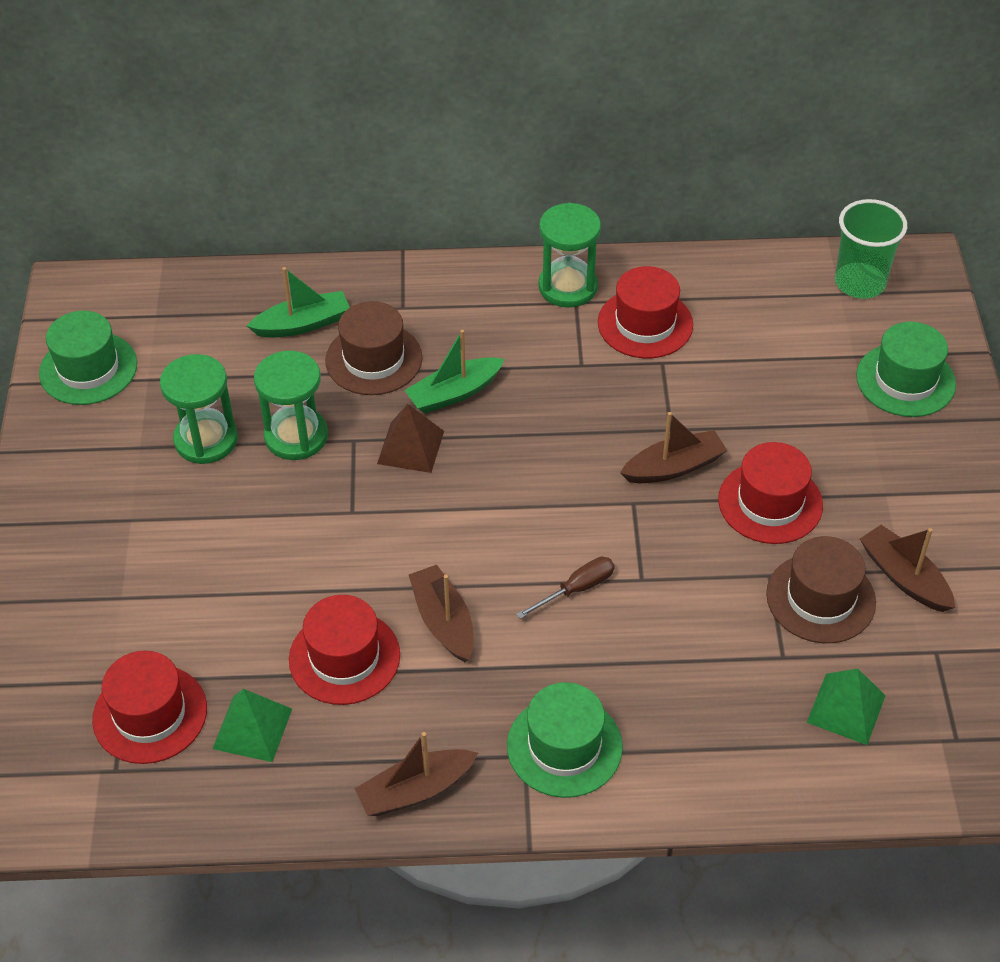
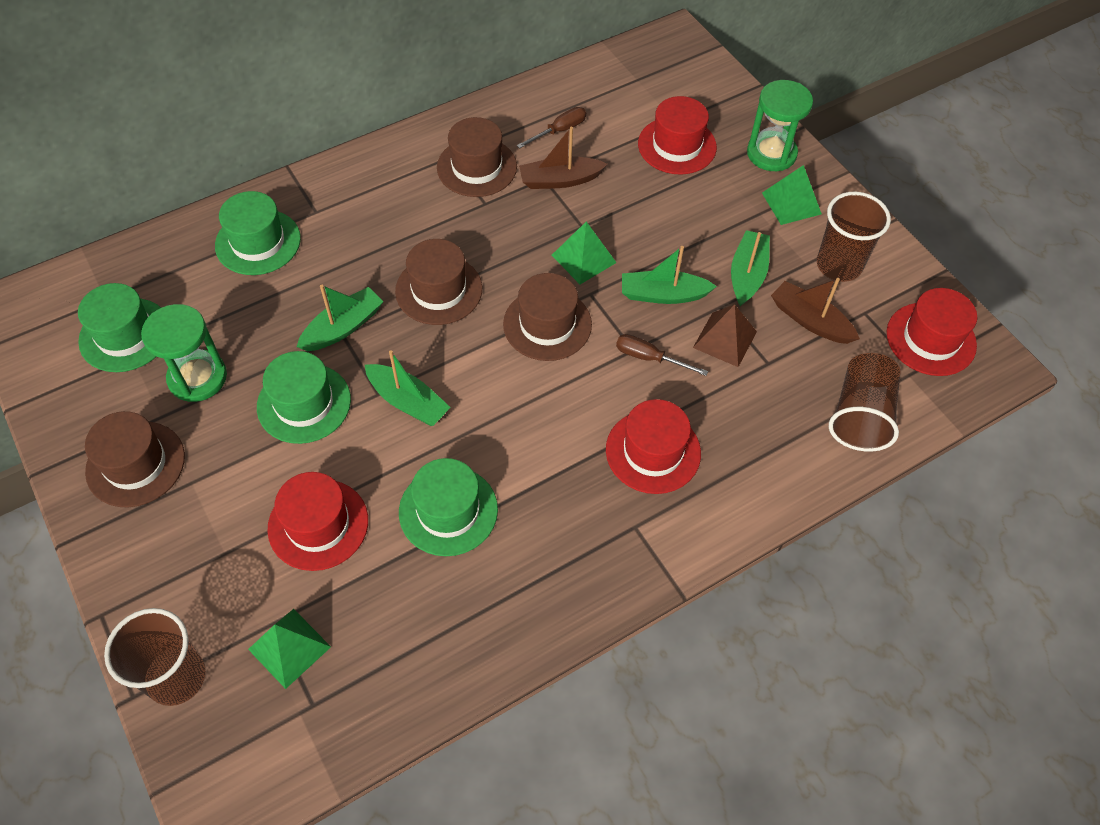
brown boat: [354,732,478,816] [409,565,474,662] [620,412,727,483] [860,525,955,612] = 4 -> [519,127,608,189] [771,278,860,344] = 2
brown cup: none = 0 -> [104,608,206,706] [817,192,891,282] [829,353,901,452] = 3
brown hat: [325,301,422,395] [766,536,876,643] = 2 -> [85,411,185,507] [395,239,482,325] [437,117,517,197] [503,273,592,361] = 4
brown screwdriver: [516,557,614,619] = 1 -> [517,107,586,149] [616,334,708,376] = 2
green boat: [247,267,350,338] [405,330,505,413] = 2 -> [297,285,384,351] [365,350,451,426] [622,246,717,304] [731,230,770,306] = 4
green cup: [835,199,907,299] = 1 -> none = 0
green hat: [39,311,137,405] [507,682,623,798] [856,322,956,417] = 3 -> [78,283,161,372] [215,191,301,275] [257,351,351,444] [399,458,498,556] = 4
green hourglass: [160,354,238,464] [254,351,328,460] [538,203,601,308] = 3 -> [141,304,227,402] [747,80,813,171] = 2
green pyramid: [212,689,292,762] [807,669,886,745] = 2 -> [248,609,331,689] [552,222,617,284] [762,165,822,225] = 3

